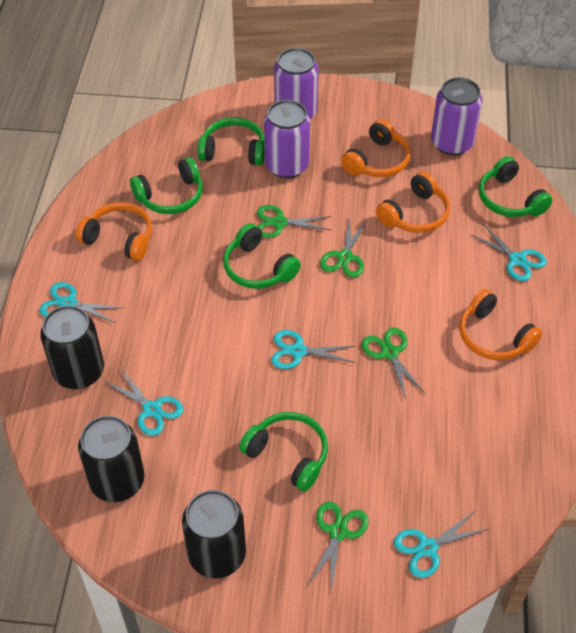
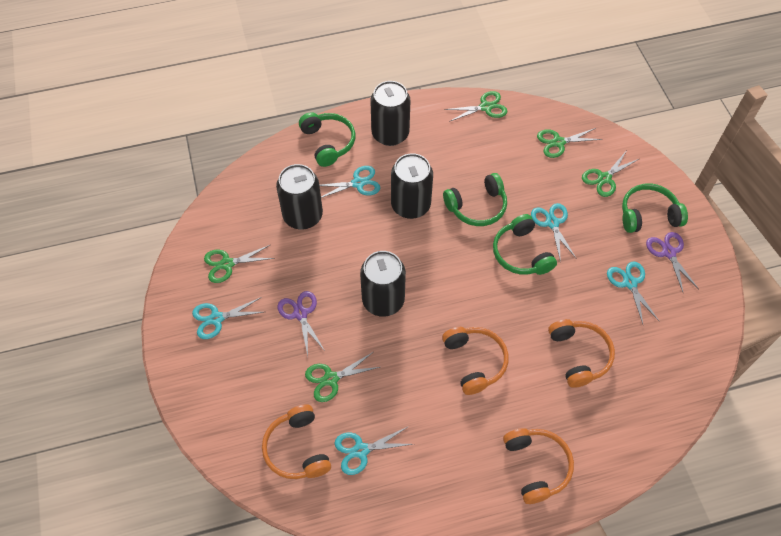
black can: [40,305,104,389] [78,416,145,502] [182,490,246,578] = 3 -> [276,164,323,229] [360,251,406,317] [370,81,410,146] [391,153,433,219] = 4
green headphones: [130,157,203,214] [198,117,265,165] [223,223,301,289] [239,412,328,491] [479,156,552,217] = 5 -> [299,112,355,167] [443,173,507,226] [493,214,557,275] [622,184,688,233] = 4
green scissors: [257,205,332,238] [308,501,368,593] [320,217,368,278] [361,328,426,399] = 4 -> [204,245,275,283] [305,352,380,402] [444,91,507,122] [537,128,602,158] [582,150,639,197] = 5
purple can: [264,100,310,178] [274,48,319,119] [431,77,482,155] = 3 -> none = 0
purple scissors: none = 0 -> [278,291,325,356] [646,232,699,292] = 2

